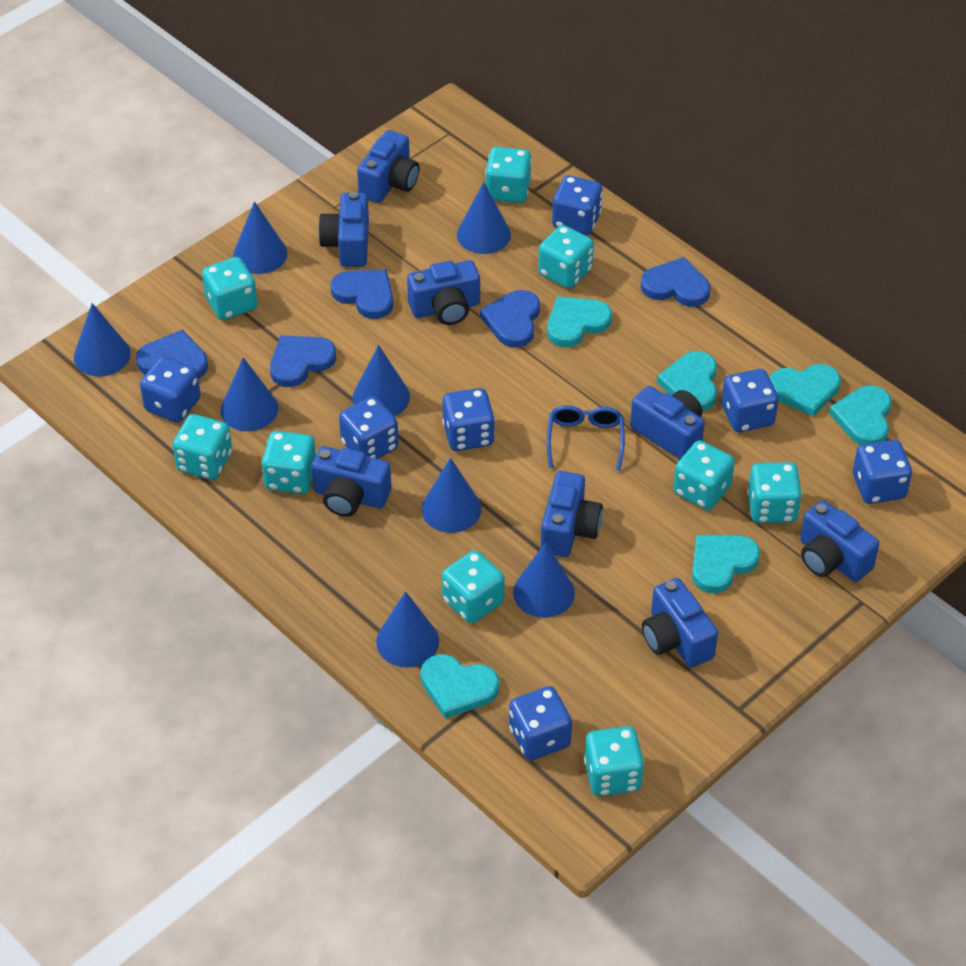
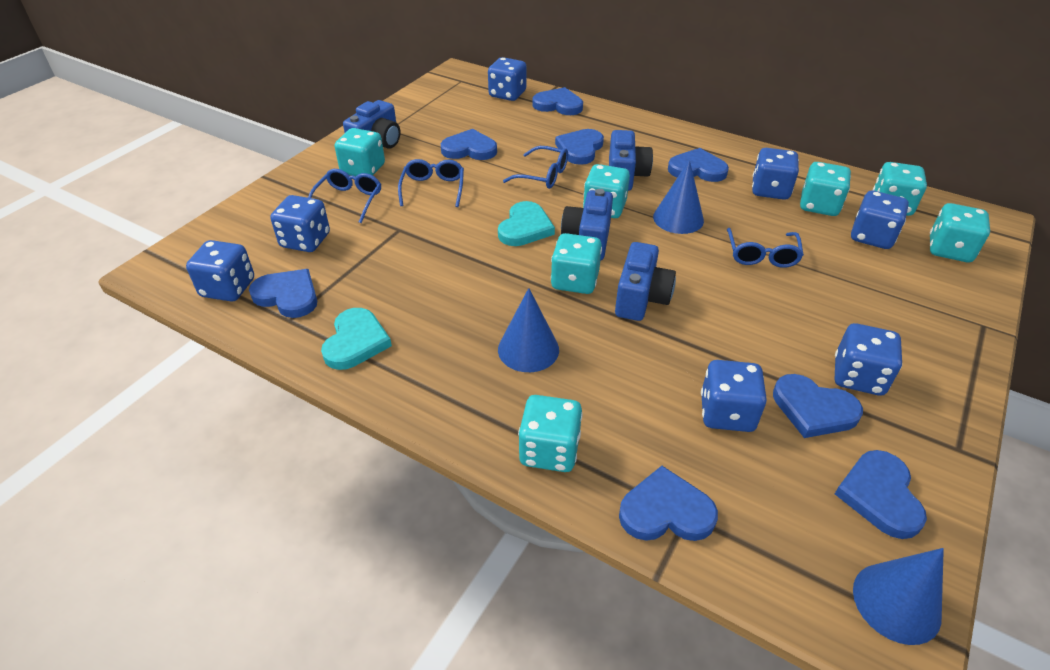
blue camera: [312,446,391,517] [318,191,369,267] [357,130,419,203] [407,260,480,325] [541,471,603,557] [630,386,705,459] [642,578,718,668] [800,500,879,582] = 8 -> [343,100,400,149] [561,189,613,261] [609,130,653,191] [615,242,676,321] = 4
blue cone: [74,303,131,376] [221,357,278,431] [233,202,287,274] [353,345,410,416] [376,591,439,667] [421,458,481,533] [457,182,511,254] [513,542,575,618] = 8 -> [498,288,559,372] [653,160,704,234] [853,548,944,645] = 3
blue glasses: [547,405,625,471] = 1 -> [308,169,381,223] [398,159,464,207] [503,146,568,189] [727,228,804,268] = 4
blue heart: [136,330,208,379] [270,335,336,387] [330,269,393,319] [480,290,540,348] [641,257,710,307] = 5 -> [249,269,317,318] [441,129,497,160] [532,87,583,115] [555,129,604,165] [619,466,718,541] [668,148,729,182] [773,374,863,438] [835,450,927,539] = 8
turquoise dice: [173,414,232,480] [202,257,257,320] [262,431,316,494] [442,550,505,624] [485,147,532,203] [538,225,594,289] [584,726,644,796] [673,440,735,510] [747,462,802,523] = 9 -> [335,128,385,176] [518,395,583,472] [551,233,602,294] [583,164,630,218] [800,162,851,216] [873,162,927,216] [930,203,990,262] = 7
turquoise heart: [420,654,500,718] [547,296,612,347] [657,351,717,411] [692,535,760,593] [769,364,841,417] [829,386,892,445] = 6 -> [321,308,392,370] [498,201,555,246] = 2

